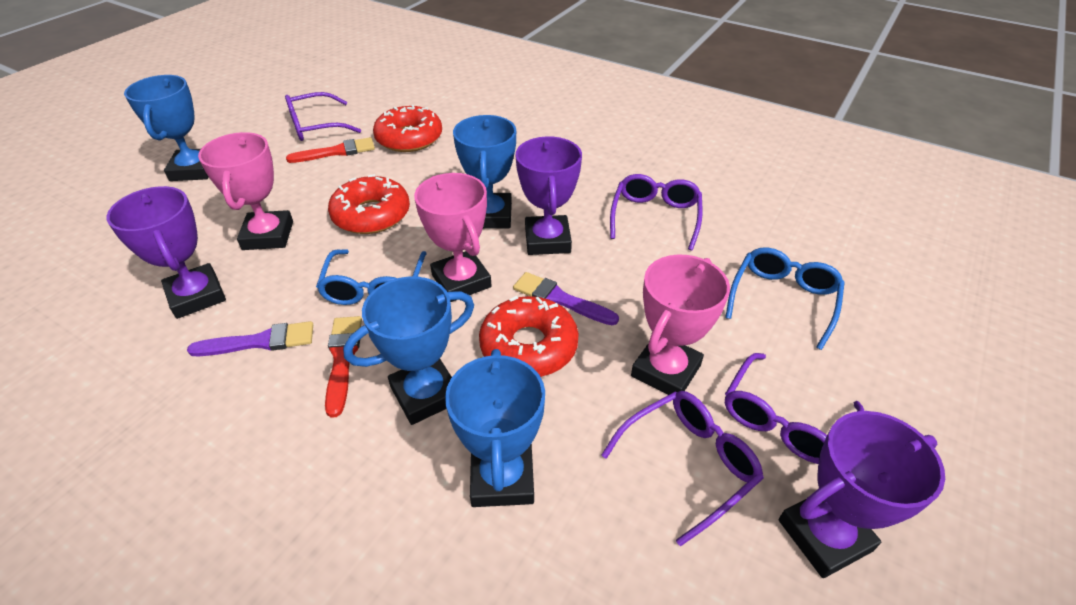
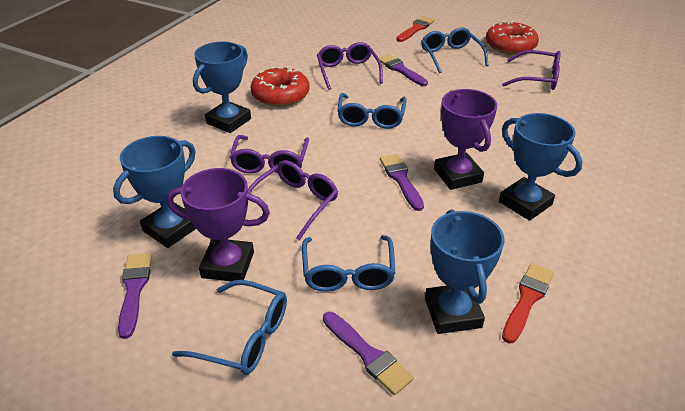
blue glasses: [316,249,427,305] [725,247,845,350] = 2 -> [172,280,287,375] [302,235,395,292] [337,93,407,129] [421,28,489,73] = 4
pink trophy: [198,132,293,250] [414,173,492,302] [631,255,730,395] = 3 -> none = 0
purple brush: [187,321,313,356] [513,272,619,325] = 2 -> [118,253,152,339] [323,312,414,395] [379,54,428,86] [380,154,424,211] = 4
purple trophy: [106,186,226,319] [515,136,582,255] [779,411,945,578] = 3 -> [167,168,270,281] [434,89,497,190] = 2
red donut: [328,174,410,234] [373,105,442,152] [479,296,579,377] = 3 -> [251,66,310,107] [486,21,539,55] = 2

